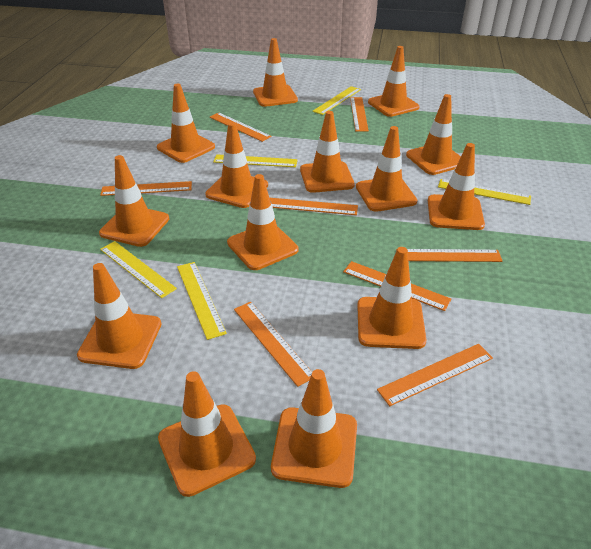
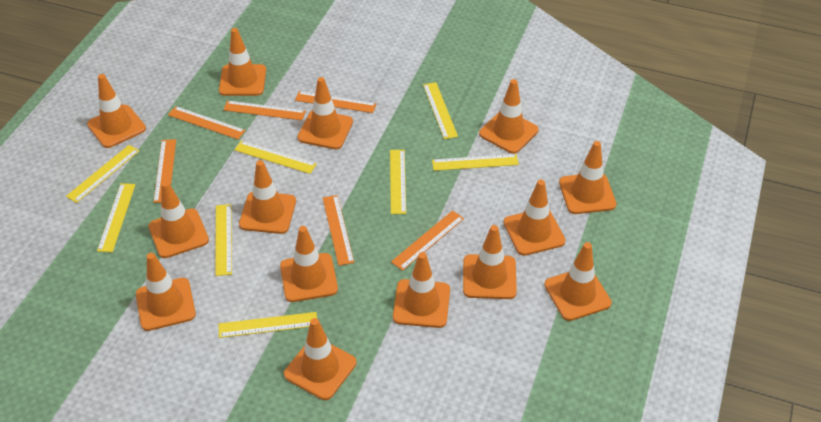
orange ruler: [100,181,192,196] [210,113,271,142] [234,302,312,387] [270,198,358,215] [343,261,451,311] [350,97,369,132] [377,344,493,406] [396,249,503,262] = 8 -> [154,139,176,203] [168,106,246,139] [223,101,306,120] [295,91,376,113] [323,195,354,266] [391,210,464,271] = 6
yellow ruler: [100,241,177,298] [177,262,227,340] [213,154,298,167] [312,86,361,115] [438,179,531,205] = 5 -> [66,145,139,203] [97,183,135,252] [215,204,232,276] [219,312,317,338] [235,140,317,174] [390,150,406,214] [423,82,458,139] [432,154,519,171] = 8

